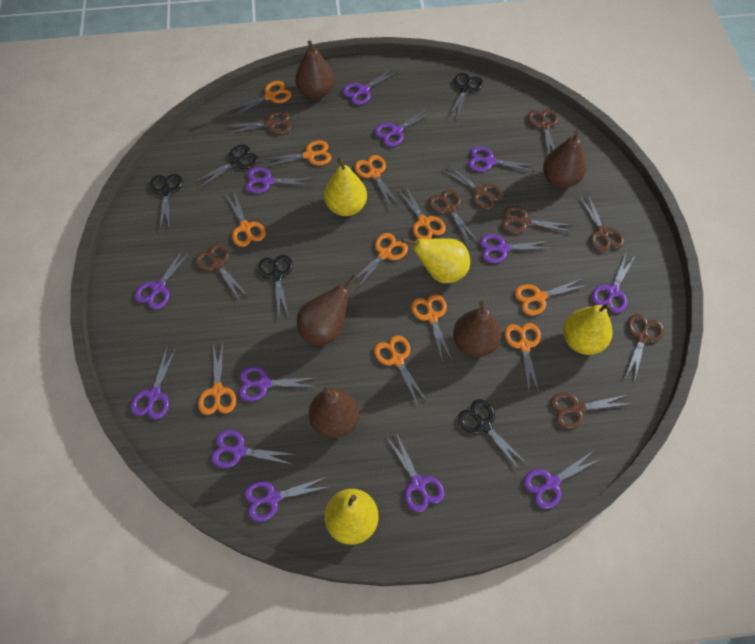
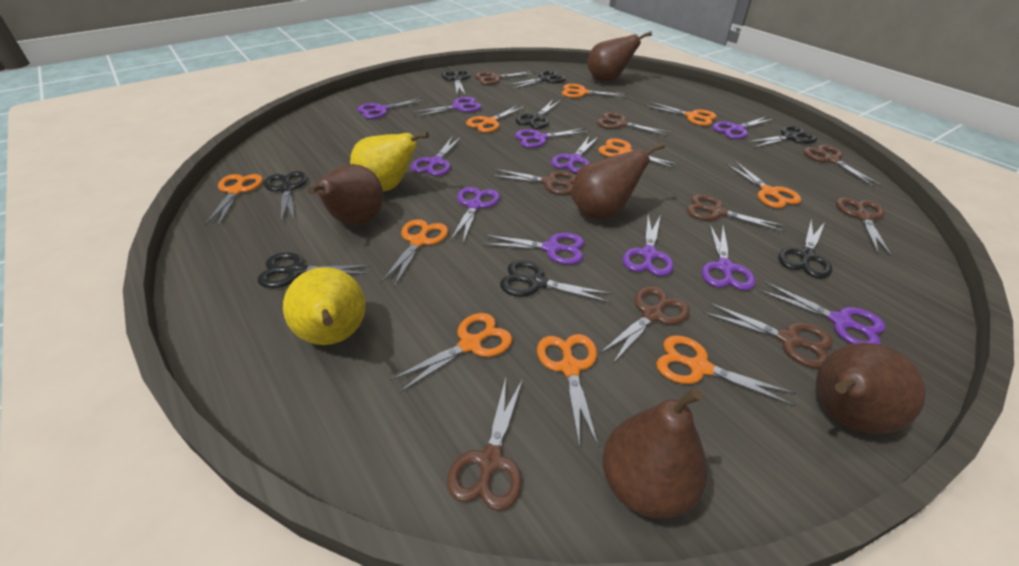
black scissors: [150,174,183,229] [195,145,258,188] [258,255,293,317] [448,73,483,120] [458,399,527,469] = 5 -> [258,252,372,288] [264,171,308,222] [441,70,471,96] [500,260,613,303] [507,70,566,89] [515,100,561,129] [746,126,817,148] [778,219,832,279] = 8
orange scissors: [198,343,236,415] [226,192,266,247] [230,81,292,116] [265,140,331,167] [354,155,399,207] [356,233,408,287] [374,335,426,405] [398,185,446,239] [411,294,452,361] [504,323,541,393] [515,278,588,315] = 11 -> [205,174,263,227] [381,219,448,287] [390,313,512,393] [466,105,525,133] [537,334,599,448] [562,84,627,98] [598,138,679,169] [645,102,717,126] [656,335,796,406] [726,161,801,208] = 10
purple scissors: [131,347,177,419] [135,248,190,310] [211,430,296,468] [239,366,318,401] [244,477,328,522] [246,167,313,194] [342,68,399,105] [374,108,434,147] [387,433,444,512] [468,147,536,172] [480,234,552,263] [523,451,600,509] [592,254,635,313] = 13 -> [357,97,427,119] [411,136,462,176] [412,97,481,117] [450,187,500,243] [482,233,584,265] [515,128,589,148] [551,135,599,173] [623,214,674,276] [702,224,755,290] [713,116,775,139] [758,281,886,345] = 11
yellow pear: [324,157,367,216] [324,489,379,545] [402,238,470,283] [563,303,613,355] = 4 -> [283,267,365,345] [350,132,429,191] = 2

